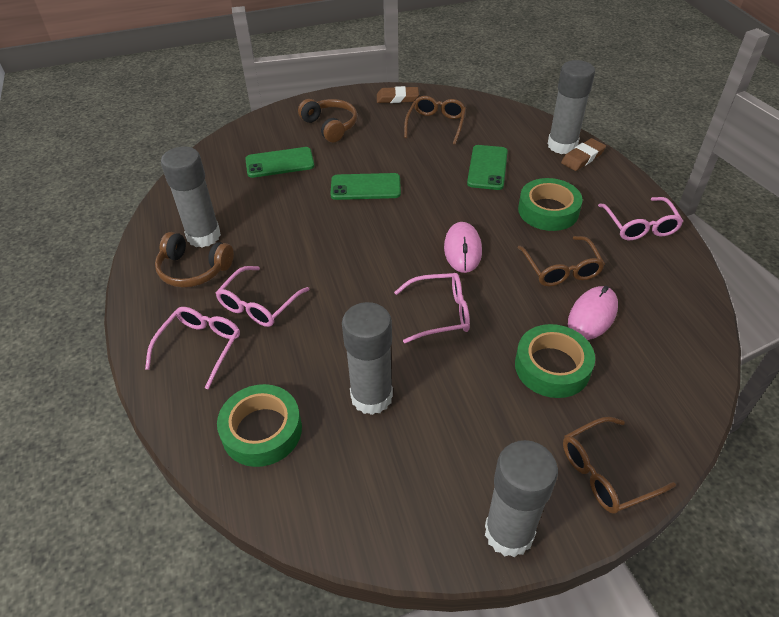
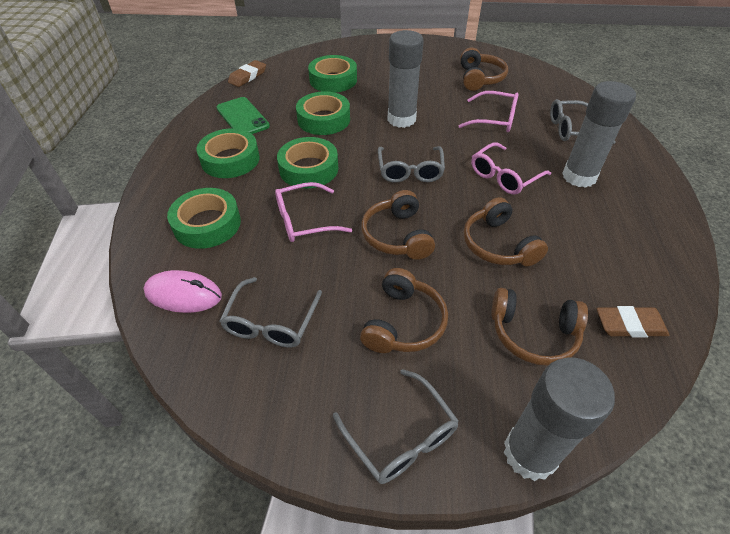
brown glasses: [404,96,466,145] [518,236,605,286] [563,417,676,514] = 3 -> none = 0
brown headphones: [155,232,234,288] [298,99,357,142] = 2 -> [360,268,448,353] [361,190,435,260] [460,47,508,91] [464,197,548,266] [491,288,588,366] = 5
green phone: [245,147,314,178] [330,173,401,200] [467,145,508,190] = 3 -> [217,97,270,134] = 1
green tape: [217,384,302,467] [515,324,595,398] [518,178,583,231] = 3 -> [167,188,241,249] [196,128,260,178] [277,137,338,188] [296,91,350,135] [308,55,357,93] = 5
grey glasses: none = 0 -> [220,277,322,348] [333,369,459,484] [378,146,445,183] [550,99,616,144] = 4
grey glue stick: [161,147,221,248] [342,302,393,415] [485,440,558,557] [548,60,595,154] = 4 -> [387,30,424,128] [504,357,615,481] [562,81,636,188] = 3
pink glasses: [145,307,240,390] [216,266,310,327] [394,273,470,343] [598,197,684,240] = 4 -> [275,182,352,242] [459,91,518,132] [471,142,551,195] = 3
pink mouse: [444,222,482,273] [568,286,618,340] = 2 -> [143,270,222,313] = 1

